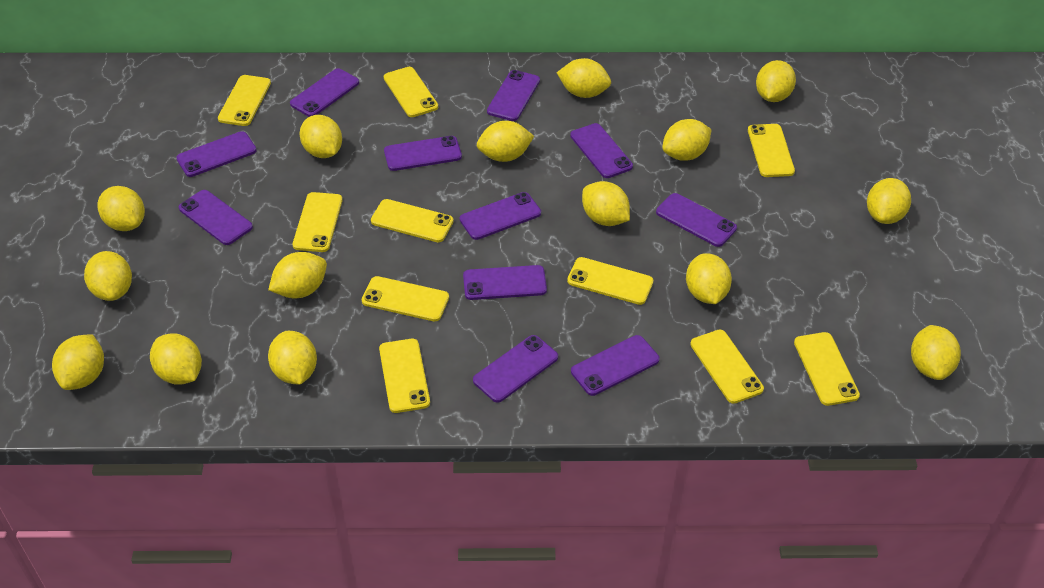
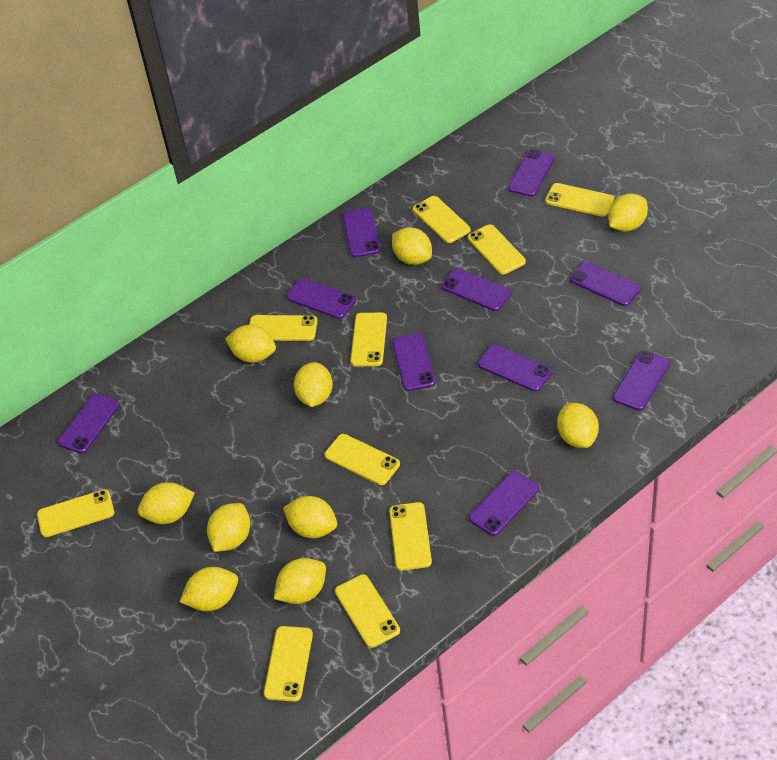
purple phone: [176,131,257,177] [179,190,253,245] [290,68,359,117] [384,136,462,171] [460,192,541,240] [463,265,547,300] [473,335,558,403] [487,70,540,121] [570,123,633,178] [571,335,660,396] [656,193,737,247] = 11 -> [58,393,120,454] [286,278,356,319] [342,208,381,257] [392,333,436,391] [441,268,512,311] [469,471,539,536] [478,344,552,392] [508,149,555,197] [570,261,641,306] [613,351,670,411] = 10
yellow lemon: [52,334,104,390] [84,251,132,301] [97,186,145,231] [150,333,202,384] [268,252,327,298] [268,331,317,385] [300,115,342,158] [477,121,534,162] [557,58,611,98] [582,181,630,226] [662,119,712,161] [686,253,732,304] [756,60,796,102] [867,178,911,224] [911,325,961,380] = 15 -> [138,482,195,524] [180,567,238,611] [207,503,250,552] [225,325,276,363] [274,558,326,604] [283,496,337,538] [294,362,333,407] [392,227,432,265] [557,403,599,448] [608,193,648,232] = 10

